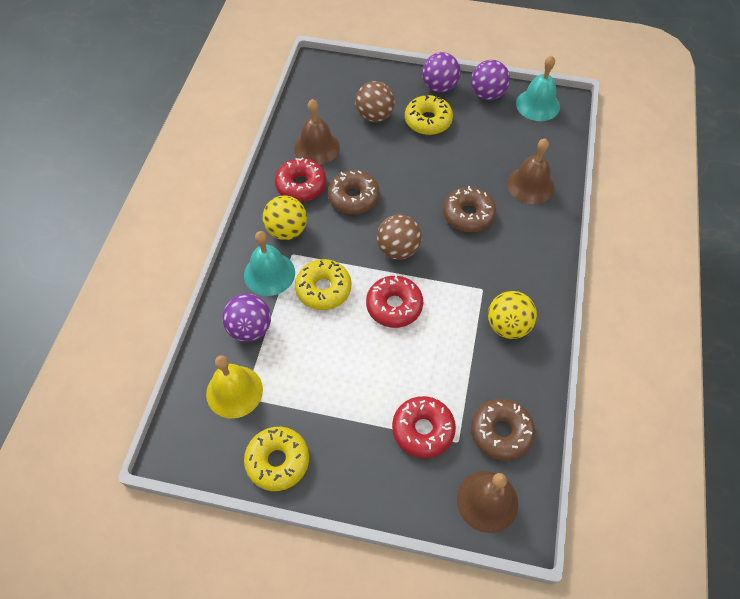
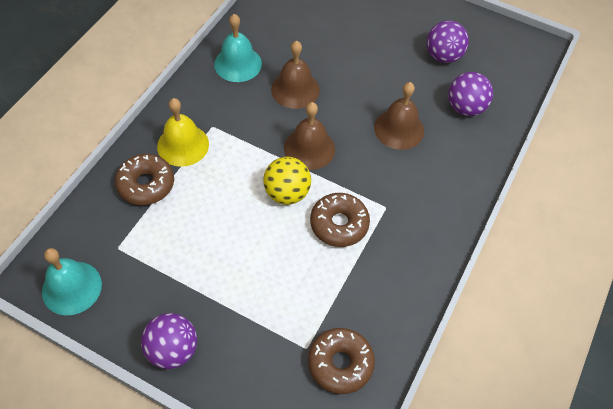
brown ball: [355,81,395,122] [377,215,422,260] = 2 -> none = 0
red donut: [275,157,326,202] [366,275,423,328] [392,396,456,458] = 3 -> none = 0
yellow ball: [263,195,307,240] [488,291,537,339] = 2 -> [263,157,311,205] = 1
yellow donut: [244,427,309,491] [295,259,351,310] [405,95,453,135] = 3 -> none = 0

